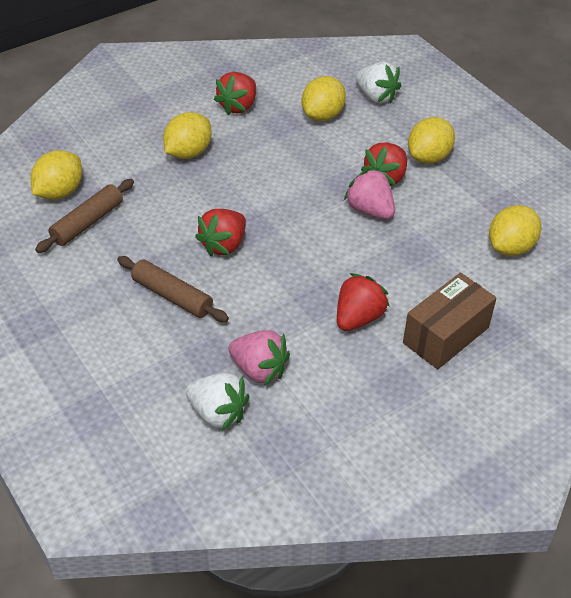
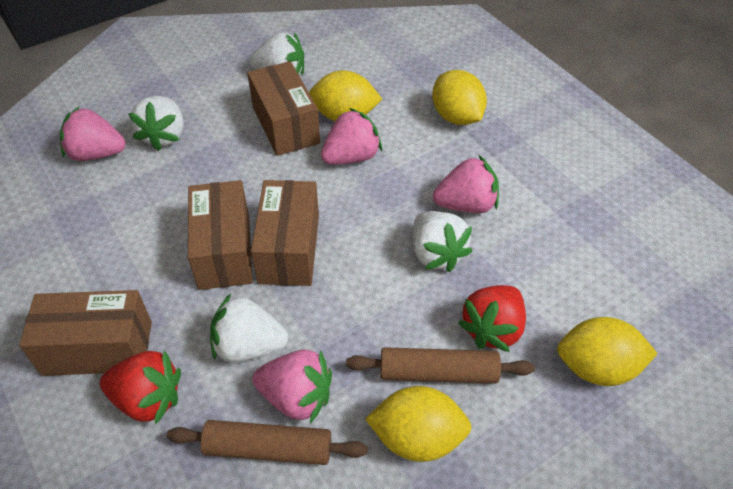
brown box: [403,273,497,369] = 1 -> [19,290,152,376] [188,180,253,290] [247,61,320,156] [251,180,319,286] = 4
pink strawberry: [229,330,290,386] [344,168,395,219] = 2 -> [60,107,126,161] [252,350,332,423] [321,108,382,165] [433,155,499,213] = 4
red strawberry: [195,209,246,256] [214,72,256,115] [337,273,390,331] [361,142,407,186] = 4 -> [100,350,181,425] [458,285,526,352] = 2
white strawberry: [186,373,249,431] [356,62,401,103] = 2 -> [128,96,184,151] [210,293,288,362] [250,32,304,76] [413,211,472,272] = 4
yellow lemon: [31,150,82,200] [163,112,212,159] [301,76,346,121] [408,117,455,164] [489,205,541,256] = 5 -> [309,70,382,121] [365,386,472,462] [432,70,487,125] [557,317,658,386] = 4

